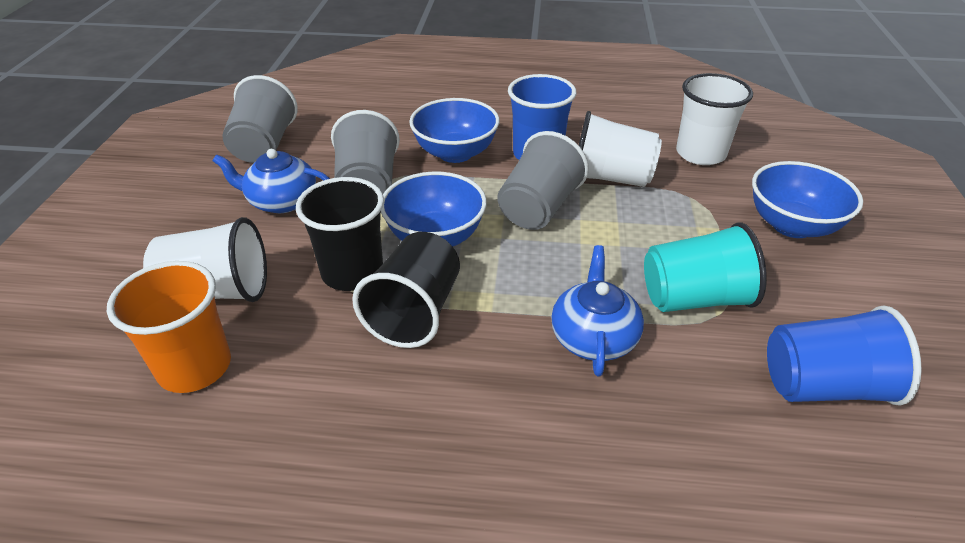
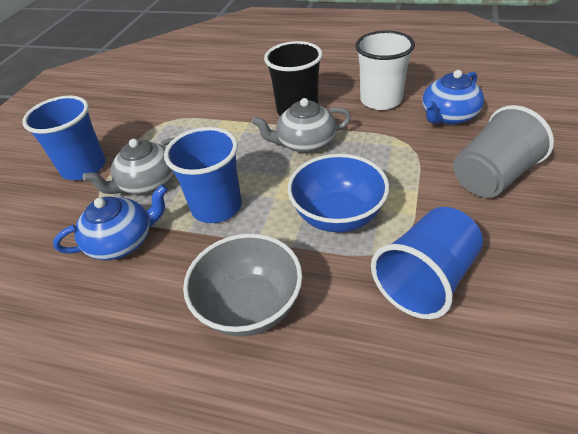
black cup: [296,177,384,291] [352,232,460,348] = 2 -> [264,41,323,116] = 1
blue bowl: [381,172,487,247] [409,98,500,163] [752,161,863,238] = 3 -> [288,154,389,232] = 1
blue cup: [508,74,576,160] [767,305,922,406] = 2 -> [22,95,106,180] [164,127,242,223] [371,207,483,319] = 3
grey bowl: none = 0 -> [183,234,302,337] = 1
grey cup: [222,75,298,163] [331,110,400,194] [497,131,589,230] = 3 -> [453,105,554,198] = 1
grey teapot: none = 0 -> [83,138,174,195] [252,98,351,153] = 2
orange cup: [107,261,231,393] = 1 -> none = 0
turquoise cup: [644,222,767,312] = 1 -> none = 0
white cup: [143,217,267,302] [579,111,662,187] [676,73,753,165] = 3 -> [355,31,415,110] = 1

